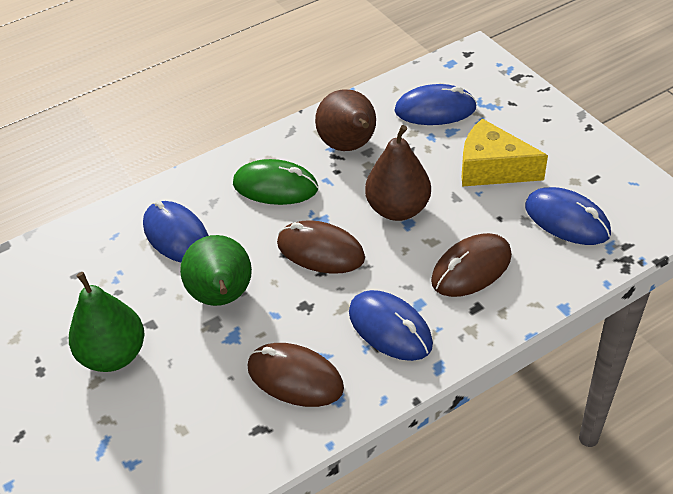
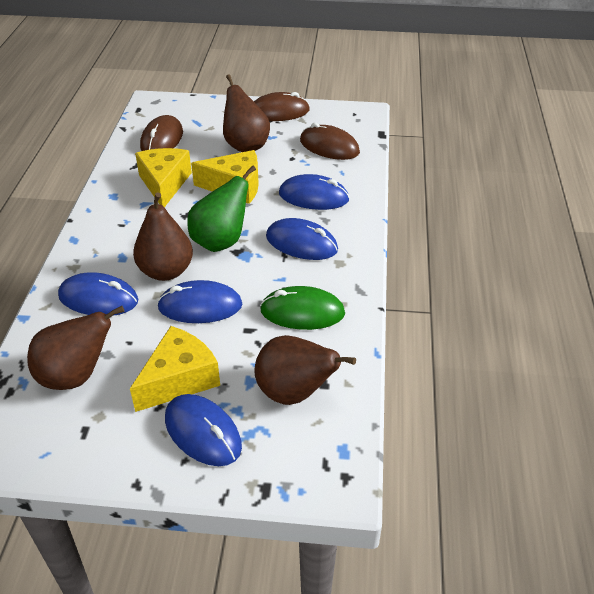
blue mouse: [143,200,209,262] [349,290,433,361] [394,84,477,125] [525,187,611,245] = 4 -> [58,272,139,316] [157,280,242,323] [165,394,242,466] [266,218,338,260] [279,174,350,210] = 5
brown pear: [315,89,376,151] [365,125,431,221] = 2 -> [27,306,125,390] [133,193,193,281] [223,75,270,152] [254,335,356,405] = 4
green pear: [69,272,145,372] [180,235,252,306] = 2 -> [187,165,256,252] = 1
yellow cheese: [462,119,548,187] = 1 -> [130,326,220,412] [135,148,192,207] [191,150,259,204] = 3

